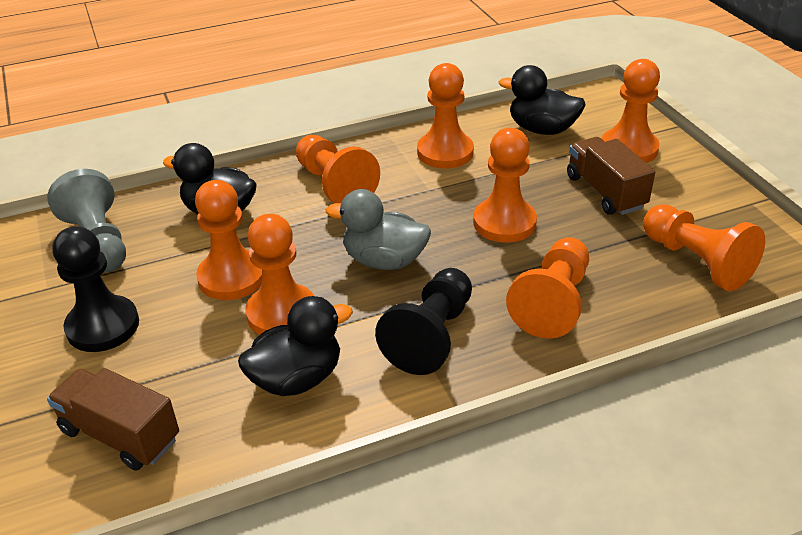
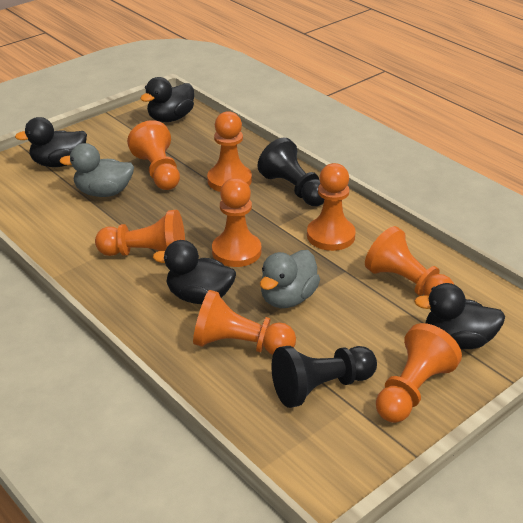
black duck: [163,143,257,214] [238,296,353,396] [499,65,586,135] = 3 -> [15,117,87,167] [140,77,194,122] [153,240,236,304] [414,283,505,349] = 4
brown truck: [47,368,179,471] [567,137,655,215] = 2 -> none = 0
grey duck: [326,189,431,270] = 1 -> [59,143,134,197] [260,250,320,308] = 2
grey pawn: [47,169,126,272] = 1 -> none = 0

